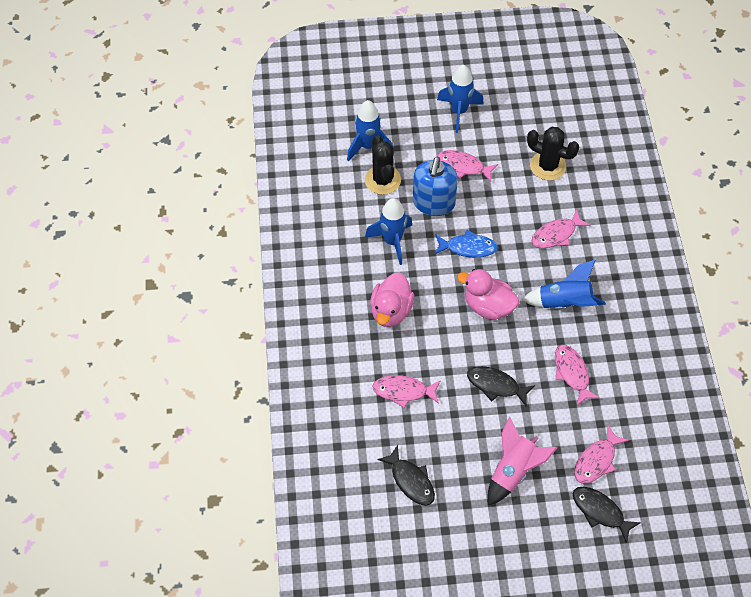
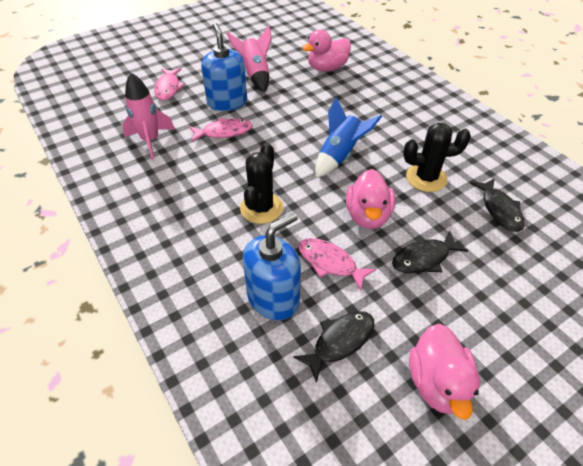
blue fish: [434,230,498,258] = 1 -> none = 0
blue rocket: [347,100,393,162] [365,198,412,265] [437,65,484,133] [522,260,606,309] = 4 -> [315,97,382,178] = 1
blue soap dispenser: [413,157,458,216] = 1 -> [201,23,247,111] [243,212,301,320] = 2
pink duck: [370,272,414,327] [457,269,519,320] = 2 -> [302,30,351,72] [346,169,395,229] [409,324,480,420] = 3
pink fish: [372,375,441,408] [437,150,498,182] [532,209,591,248] [555,345,600,406] [574,425,629,484] = 5 -> [154,68,185,100] [189,118,252,142] [298,238,376,290] = 3
pink rocket: [488,417,557,506] = 1 -> [122,73,175,160] [226,26,272,93] = 2

